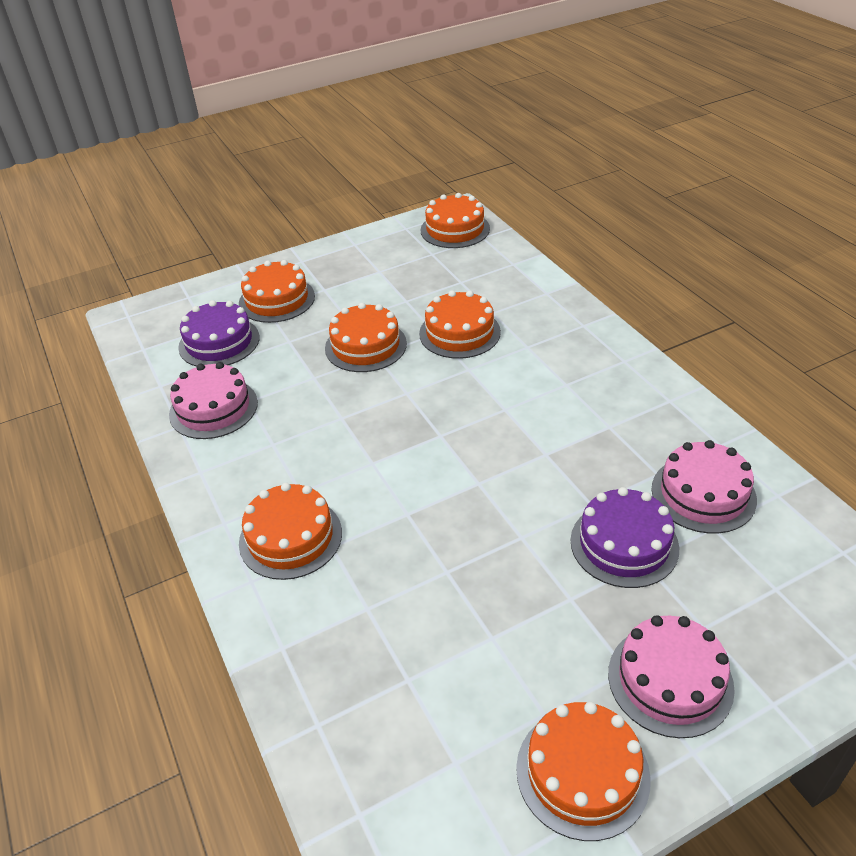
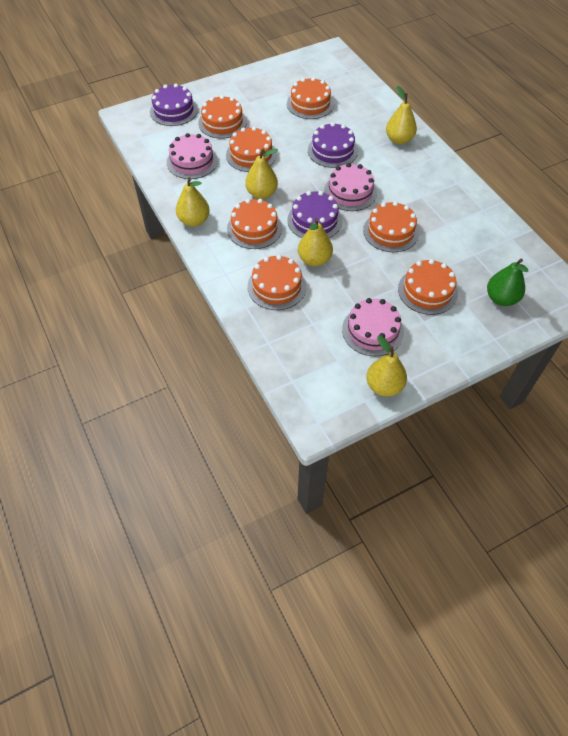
green pear: none = 0 -> [487,259,528,306] = 1
orange cake: [239,260,315,323] [239,483,342,580] [325,303,407,372] [419,290,501,359] [420,193,490,248] [516,702,651,841] = 6 -> [198,95,247,139] [226,127,277,172] [227,199,282,249] [248,255,306,310] [287,77,334,119] [363,201,419,252] [398,259,458,315] = 7
purple cake: [178,300,259,367] [571,487,679,588] = 2 -> [150,84,198,126] [288,191,342,238] [308,122,358,168] = 3
yellow pear: none = 0 -> [176,177,210,227] [245,148,278,199] [298,218,333,266] [366,336,407,397] [386,86,417,145] = 5

